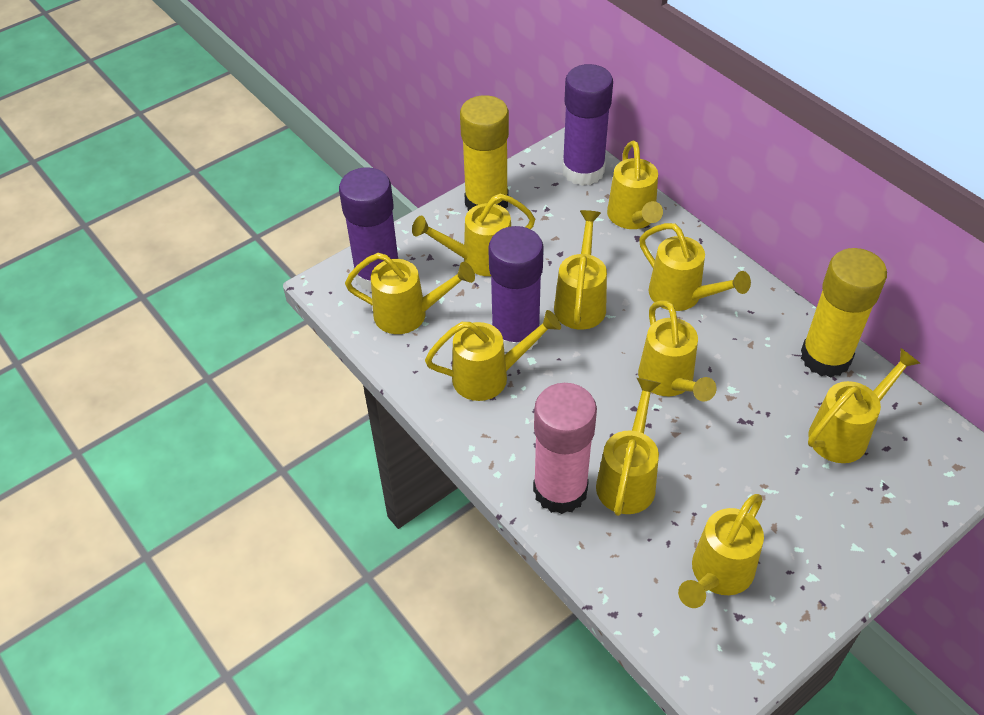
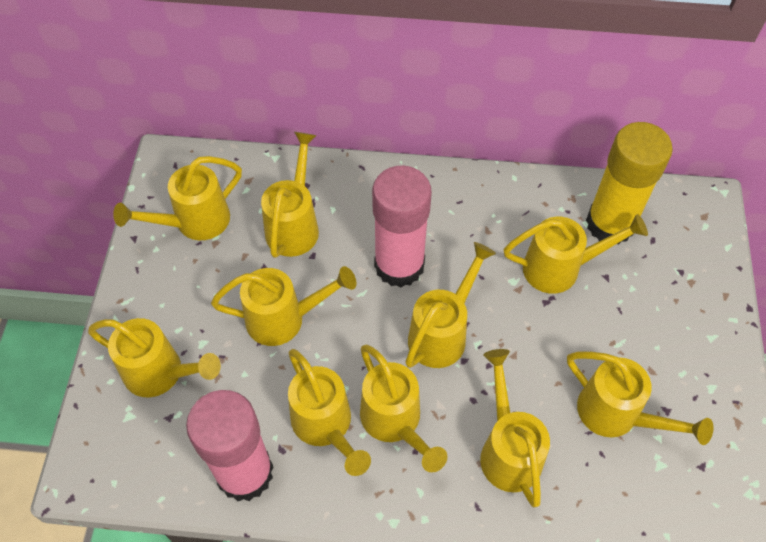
pink glue stick: [533,383,597,514] = 1 -> [186,390,273,501] [372,166,432,287] = 2
purple glue stick: [339,167,398,292] [488,226,544,352] [562,64,613,186] = 3 -> none = 0
yellow glue stick: [460,95,509,211] [801,248,887,377] = 2 -> [586,122,673,245] = 1

